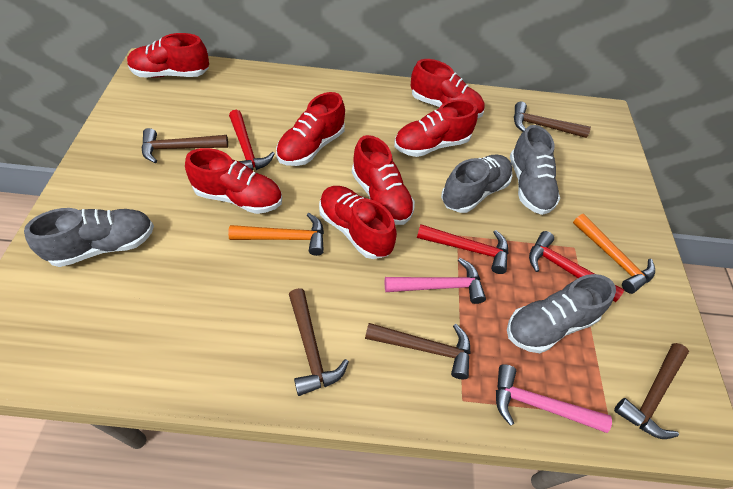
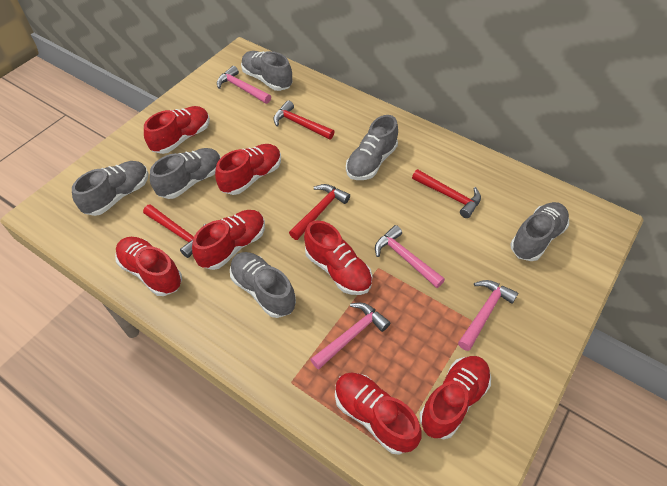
brown hammer: [142,128,228,163] [289,288,349,396] [365,323,471,379] [514,102,591,138] [614,343,689,439] = 5 -> none = 0
grey shoe: [24,208,154,267] [441,155,513,213] [507,274,616,353] [510,125,560,215] = 4 -> [72,161,149,216] [150,148,221,199] [230,252,296,318] [241,51,293,91] [346,115,398,180] [510,202,569,261] = 6
orange hammer: [228,213,324,256] [573,214,655,294] = 2 -> none = 0
pink hammer: [385,258,486,304] [496,364,612,433] = 2 -> [217,66,271,104] [310,303,390,370] [375,225,445,288] [458,280,518,351] = 4
red hammer: [229,110,275,170] [417,224,509,274] [529,231,624,302] = 3 -> [143,204,206,258] [273,100,335,140] [289,184,350,240] [412,169,481,218] = 4

